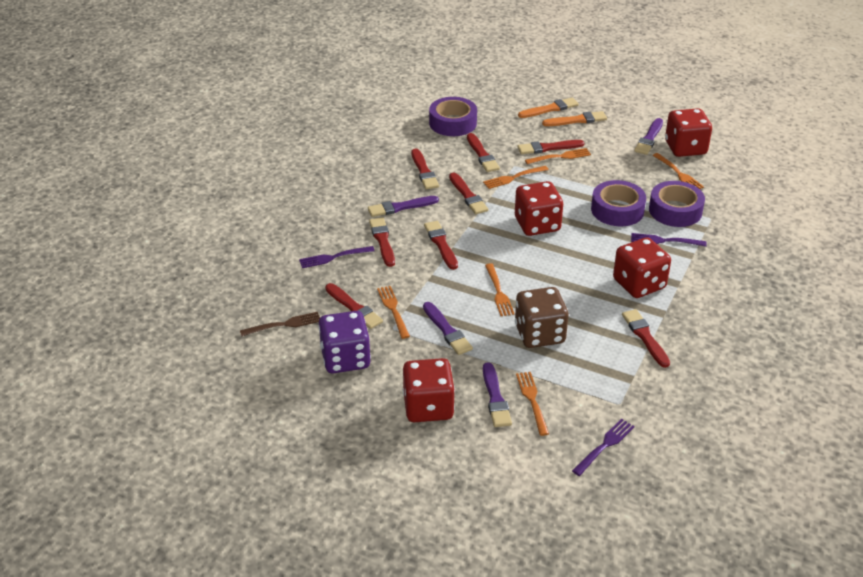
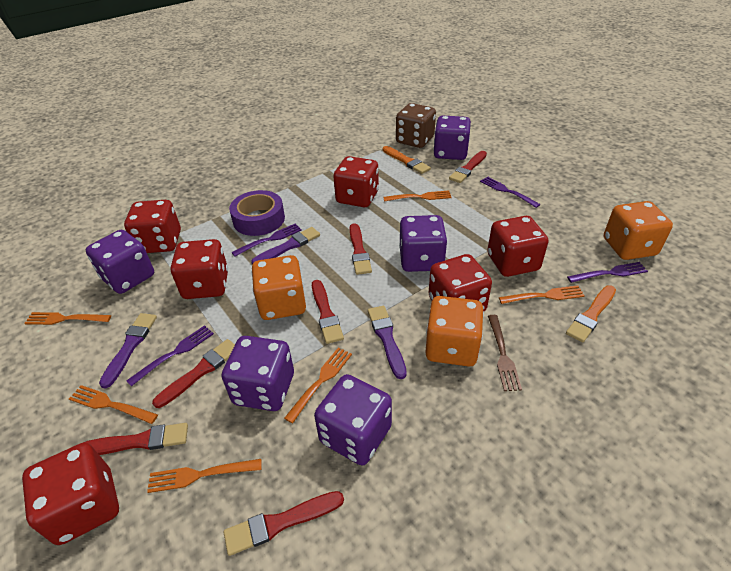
orange dice: none = 0 -> [252,255,306,320] [425,296,484,367] [604,201,673,260] = 3
purple brush: [368,196,439,217] [423,302,473,355] [483,362,512,427] [634,118,663,155] = 4 -> [99,313,157,389] [251,227,320,265] [368,306,407,379] = 3
purple dice: [318,311,371,373] = 1 -> [86,230,154,294] [222,336,294,411] [314,374,392,466] [399,215,447,272] [433,116,471,160] = 5
purple fork: [299,246,375,268] [572,419,635,476] [631,233,707,247] = 3 -> [126,325,214,386] [231,223,302,257] [480,176,540,208] [567,262,648,283] = 4
purple tape: [429,97,477,136] [591,180,646,226] [649,181,705,227] = 3 -> [229,190,285,236] = 1
red brush: [325,283,383,329] [369,217,395,267] [412,148,439,190] [424,221,458,270] [449,172,488,214] [467,133,500,172] [518,140,584,154] [622,309,670,368] = 8 -> [83,423,188,455] [152,339,235,408] [224,491,344,556] [312,280,344,344] [350,223,372,275] [449,151,487,183] = 6
red dice: [403,358,455,422] [515,181,563,236] [613,237,671,298] [665,108,712,157] = 4 -> [22,443,119,545] [124,200,181,253] [171,239,228,299] [333,156,379,207] [429,254,492,311] [487,216,549,277] = 6

